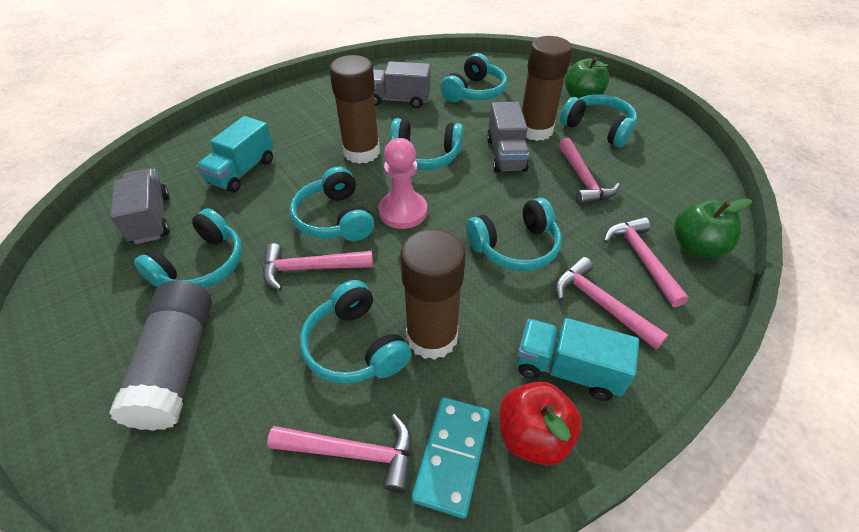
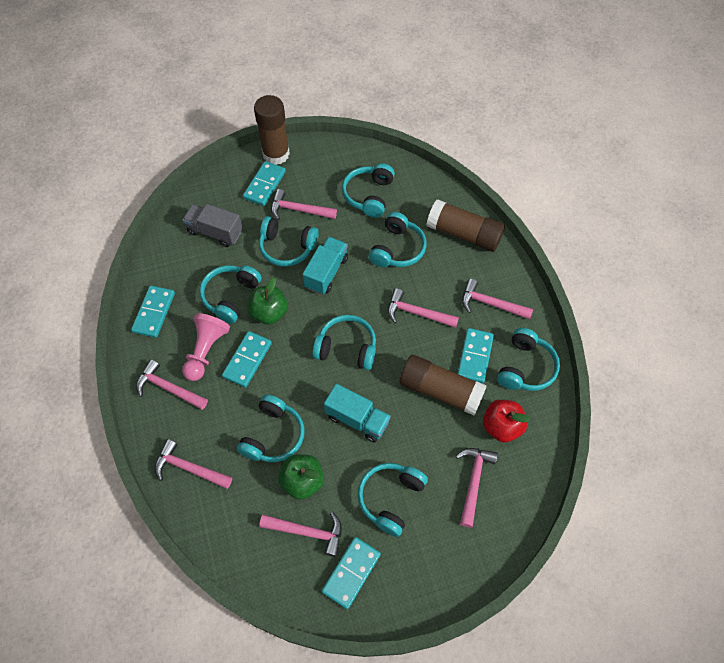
grey glue stick: [109,280,212,431] = 1 -> none = 0
grey truck: [110,168,170,244] [373,61,430,109] [487,102,530,173] = 3 -> [182,204,242,247] = 1
pink hammer: [263,243,373,291] [267,414,412,493] [555,257,668,350] [559,138,620,205] [604,217,689,307] = 5 -> [136,359,208,410] [155,439,232,489] [259,512,342,557] [271,189,337,220] [388,288,459,328] [456,448,498,528] [462,279,533,320] = 7
turquoise domino: [412,397,490,518] = 1 -> [131,286,175,338] [222,331,272,388] [243,161,286,206] [322,537,381,609] [457,328,494,383] = 5
turquoise headphones: [134,208,242,289] [290,167,374,241] [300,280,412,384] [390,118,463,170] [440,53,507,102] [466,198,562,271] [560,94,637,147] = 7 -> [199,265,262,324] [237,394,305,462] [259,216,319,267] [312,315,376,370] [342,163,395,218] [358,463,428,537] [369,212,427,267] [497,328,560,391] = 8

